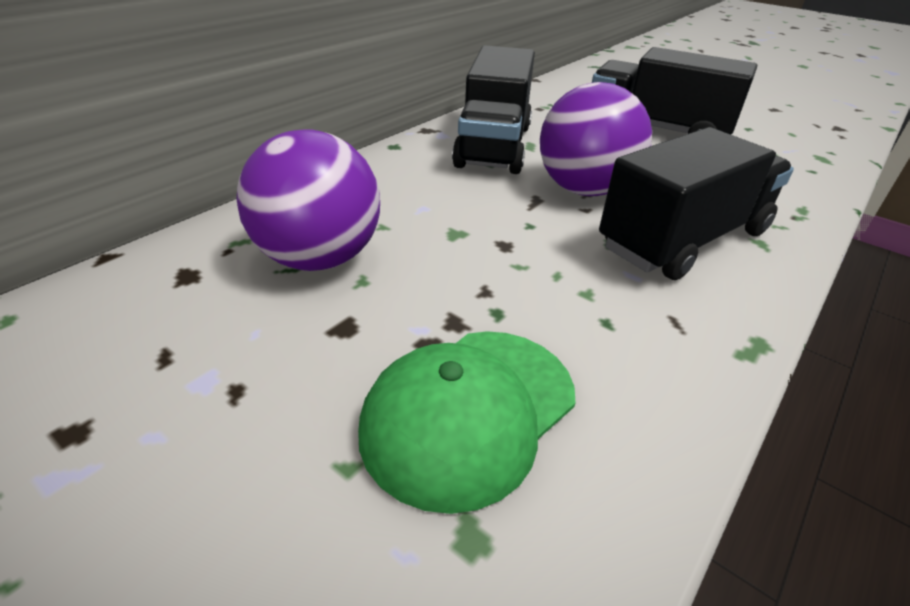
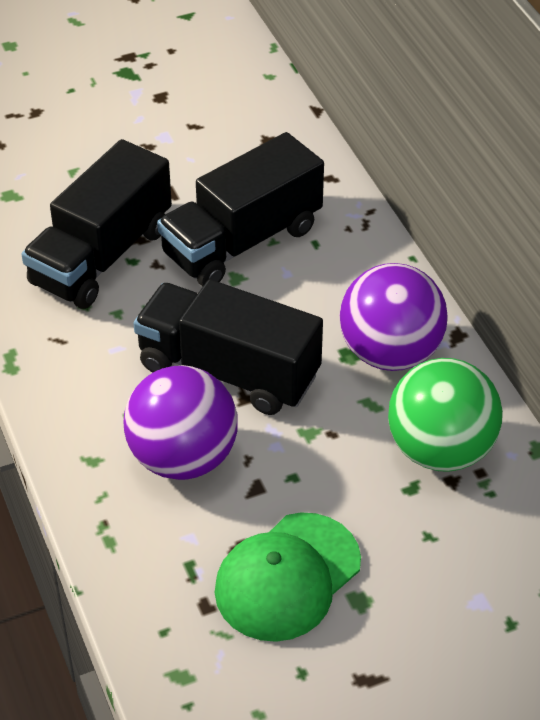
green ball: none = 0 -> [388,358,503,472] = 1

